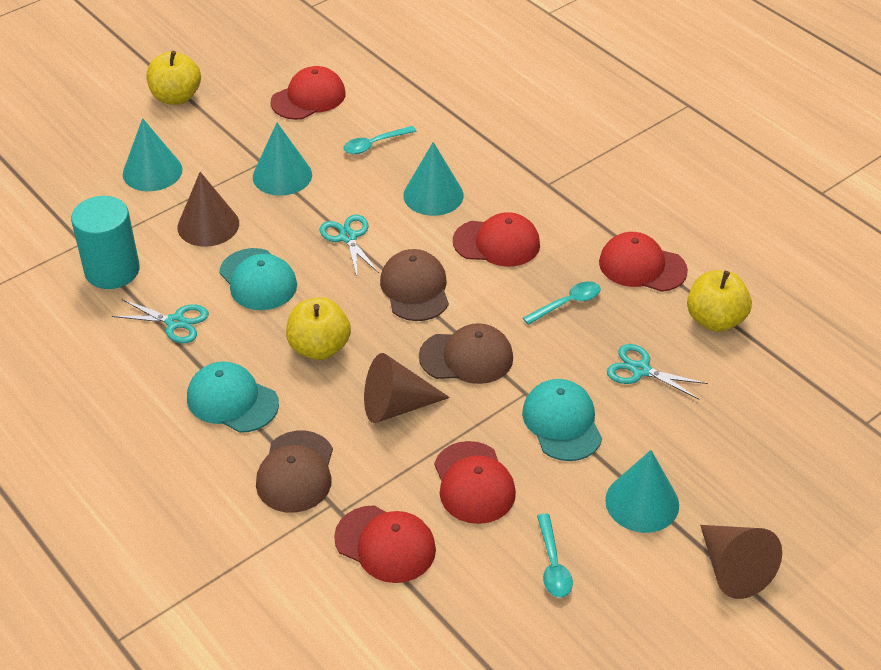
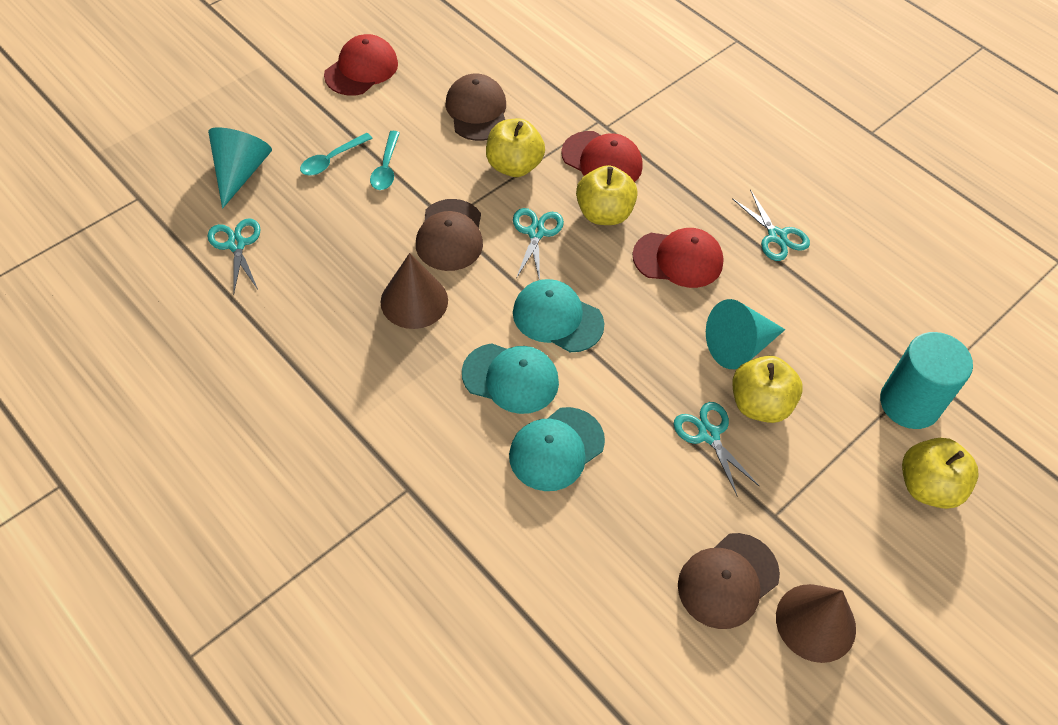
brown cone: [177,172,239,247] [364,353,450,423] [700,525,782,599] = 3 -> [380,253,448,329] [776,584,856,663] = 2
red cap: [271,66,346,120] [334,505,436,583] [434,441,516,524] [453,212,540,267] [599,232,688,292] = 5 -> [324,34,398,96] [561,131,643,182] [632,228,724,288] = 3
turquoise cone: [123,118,183,191] [253,123,312,196] [403,142,464,216] [605,450,679,533] = 4 -> [208,127,272,209] [706,299,785,369] = 2
turquoise scissors: [112,299,209,343] [320,214,379,276] [607,344,708,399] = 3 -> [208,218,261,295] [513,208,564,280] [674,402,759,495] [732,189,810,261] = 4
turquoise spoon: [343,126,416,154] [523,281,600,325] [537,514,573,598] = 3 -> [300,133,373,176] [370,131,400,190] = 2
yellow apple: [146,51,201,105] [286,297,351,360] [687,270,752,332] = 3 -> [486,118,545,177] [576,165,638,225] [732,356,803,423] [902,438,978,509] = 4

